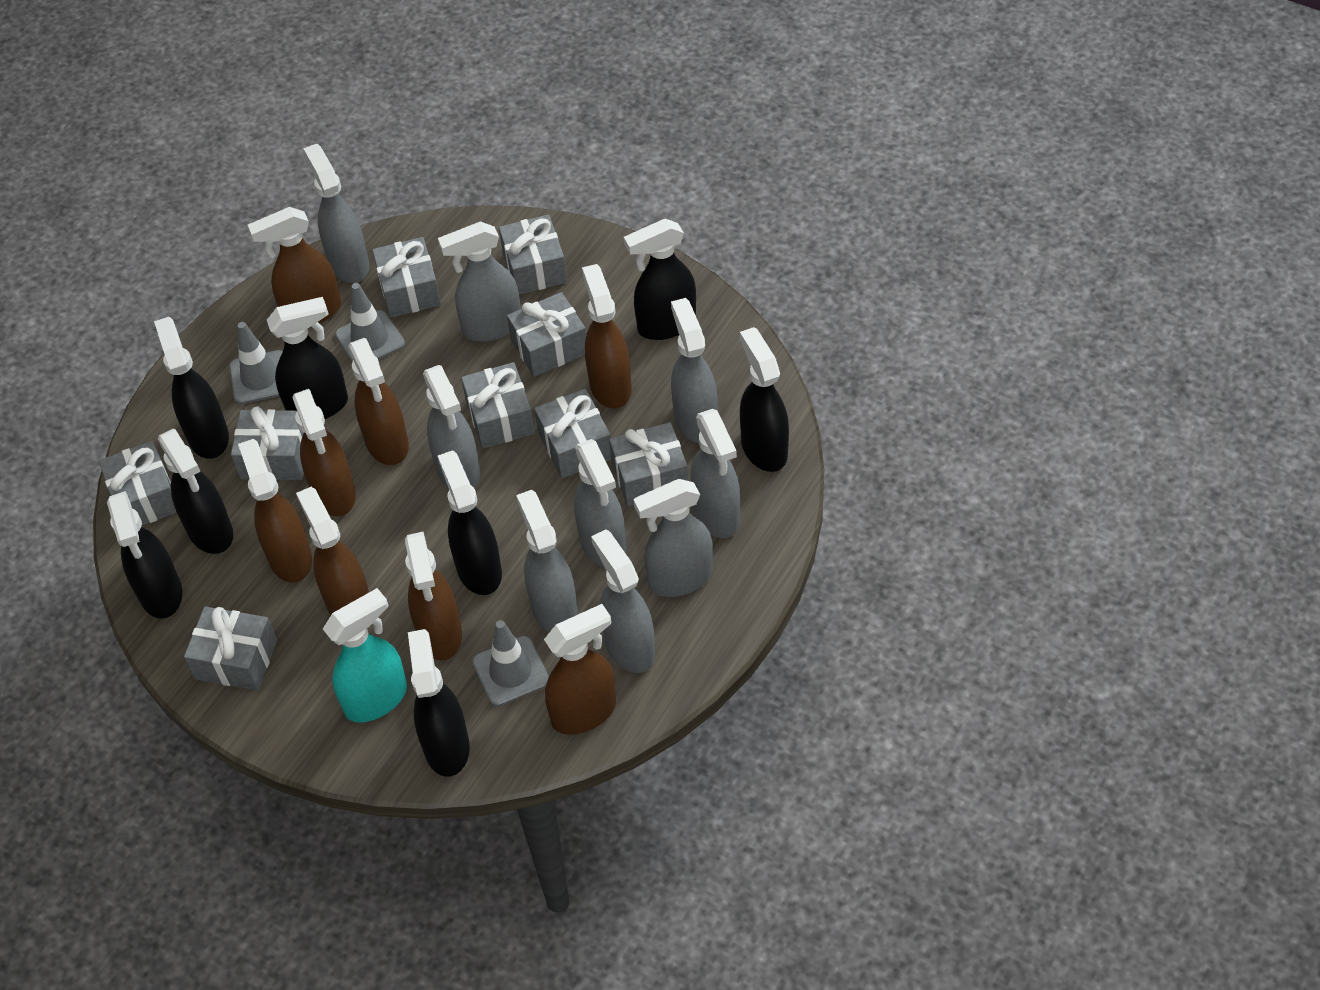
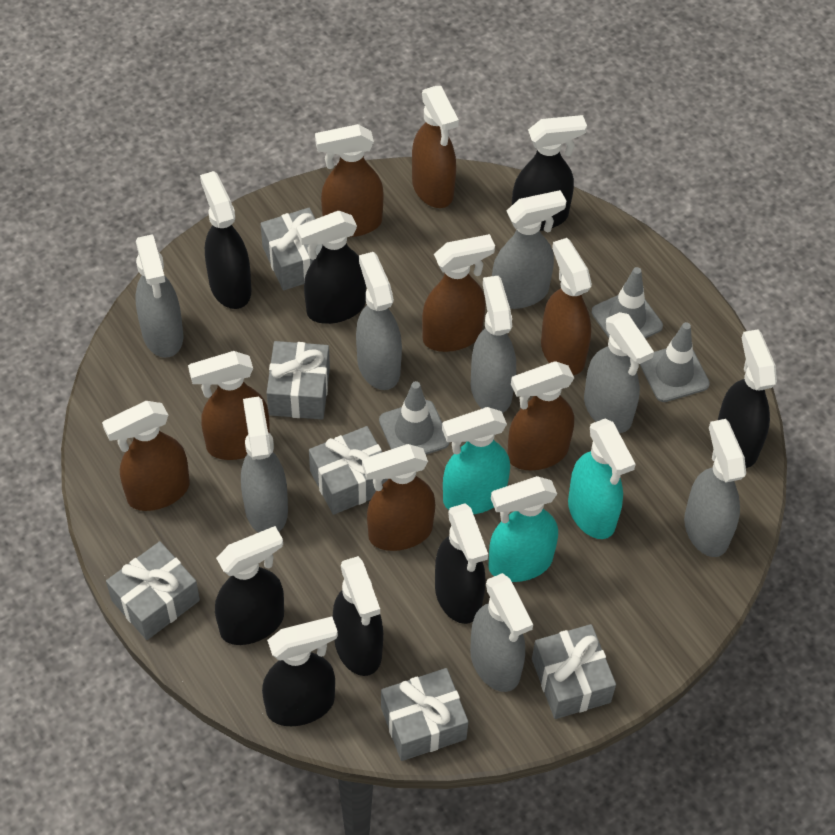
grey gift: [99,441,177,526] [184,607,277,690] [231,406,304,480] [372,237,441,318] [461,362,535,449] [499,215,567,295] [507,292,586,377] [534,389,611,478] [609,422,688,507] = 9 -> [106,541,200,640] [260,208,322,291] [266,341,330,419] [309,426,388,515] [381,668,468,761] [532,624,616,719] = 6
grey spray bottle: [303,144,369,283] [423,365,480,488] [438,221,521,342] [516,490,578,632] [574,439,626,567] [591,530,655,673] [633,479,713,597] [671,298,718,443] [690,409,740,538] = 9 -> [135,235,183,358] [241,396,288,533] [356,252,402,390] [470,573,533,692] [471,276,516,413] [492,190,566,309] [584,312,654,433] [684,419,746,557] = 8
turquoise spray bottle: [323,588,407,723] = 1 -> [442,407,510,514] [488,476,558,582] [568,419,636,539] = 3

